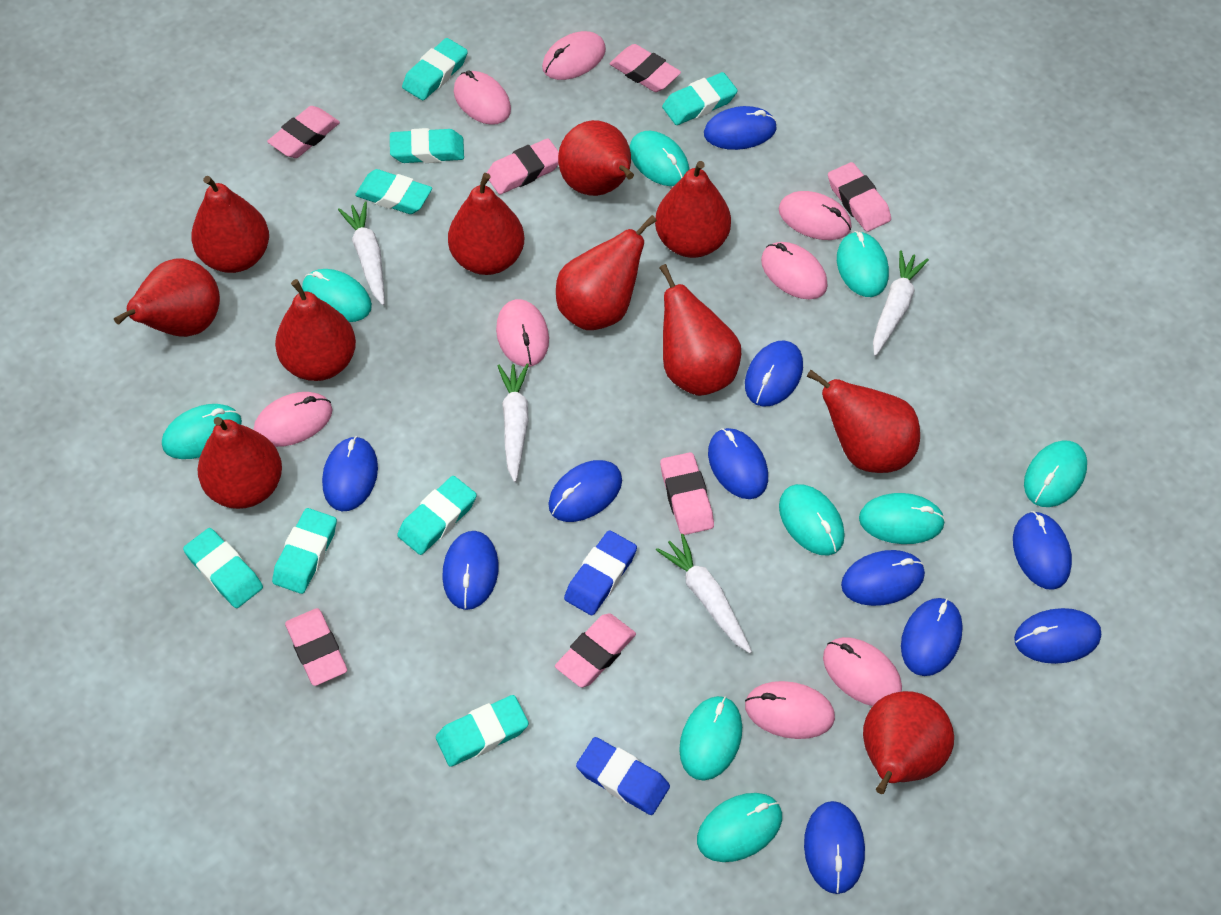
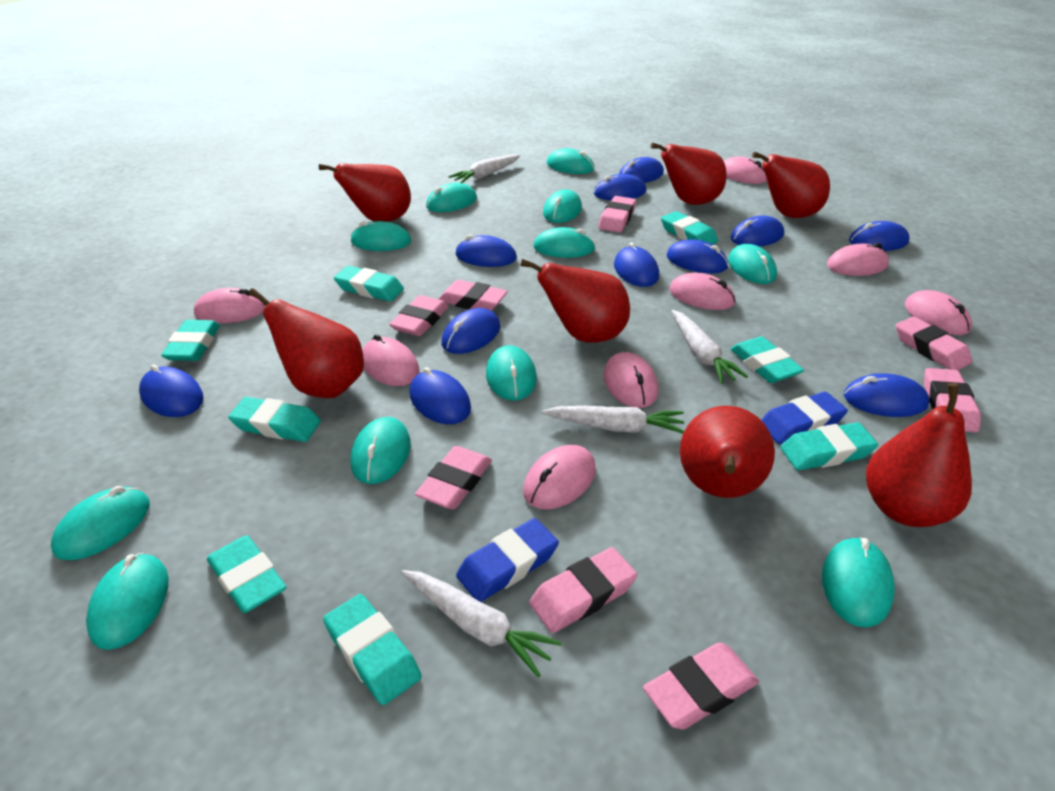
pink eraser: [267,106,340,158] [285,608,347,686] [487,138,559,194] [555,613,636,687] [610,44,681,92] [660,452,714,535] [828,162,891,232] = 7 -> [389,295,449,336] [415,446,492,509] [438,280,508,311] [529,547,637,633] [598,196,636,233] [643,642,759,730] [896,316,972,370] [924,368,981,433] = 8
red pear: [114,258,220,337] [191,176,269,273] [198,417,282,509] [275,279,356,381] [448,173,524,275] [556,215,657,330] [558,120,634,196] [655,161,731,258] [659,264,741,396] [807,370,920,473] [863,691,954,794] = 11 -> [249,288,364,398] [319,163,411,222] [520,259,630,343] [651,142,727,205] [680,406,775,498] [752,152,830,218] [866,383,972,527] = 7
turquoise mouse: [162,404,242,459] [302,269,372,322] [629,131,689,186] [679,696,742,781] [697,793,782,862] [779,484,845,555] [837,231,889,297] [859,493,945,544] [1024,440,1087,507] = 9 -> [51,486,150,560] [86,553,169,650] [350,221,411,251] [350,417,411,484] [426,183,477,212] [486,345,537,401] [533,227,595,258] [543,189,582,223] [547,148,594,174] [728,244,777,284] [822,538,895,627] = 11

